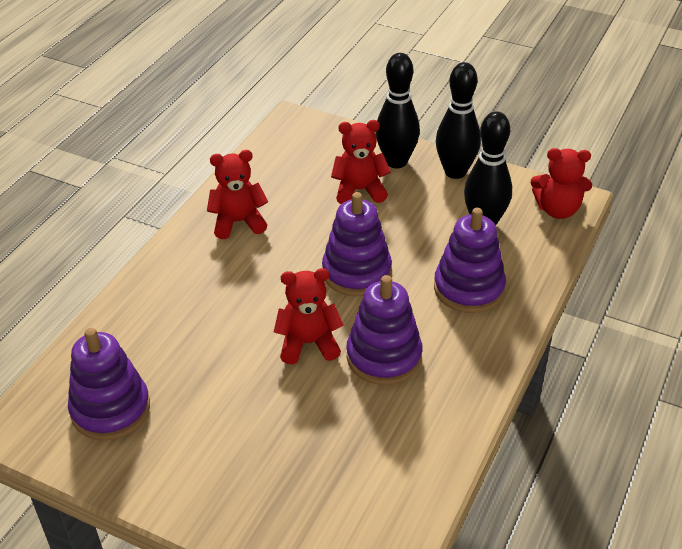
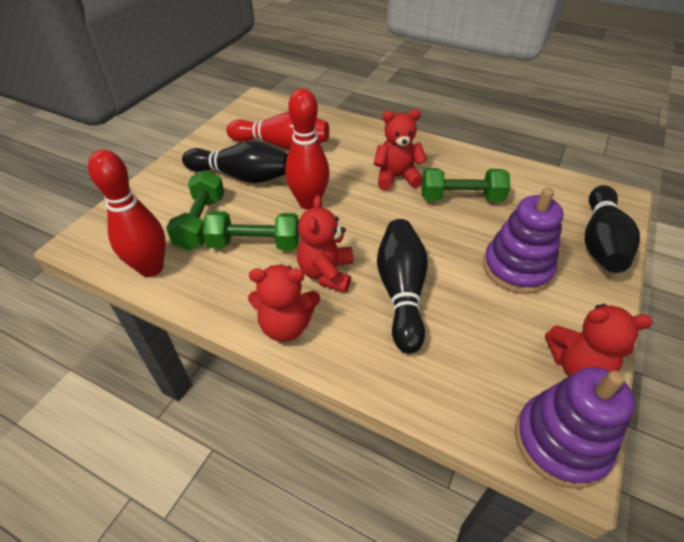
green dumbbell: none = 0 -> [166,170,224,250] [203,211,299,250] [422,168,510,202] = 3
purple stacking toy: [68,328,150,441] [322,192,392,296] [346,275,423,385] [434,208,506,313] = 4 -> [483,188,563,294] [515,367,635,488] = 2
red bowling pin: none = 0 -> [88,149,166,277] [226,112,329,150] [285,88,330,210] = 3

